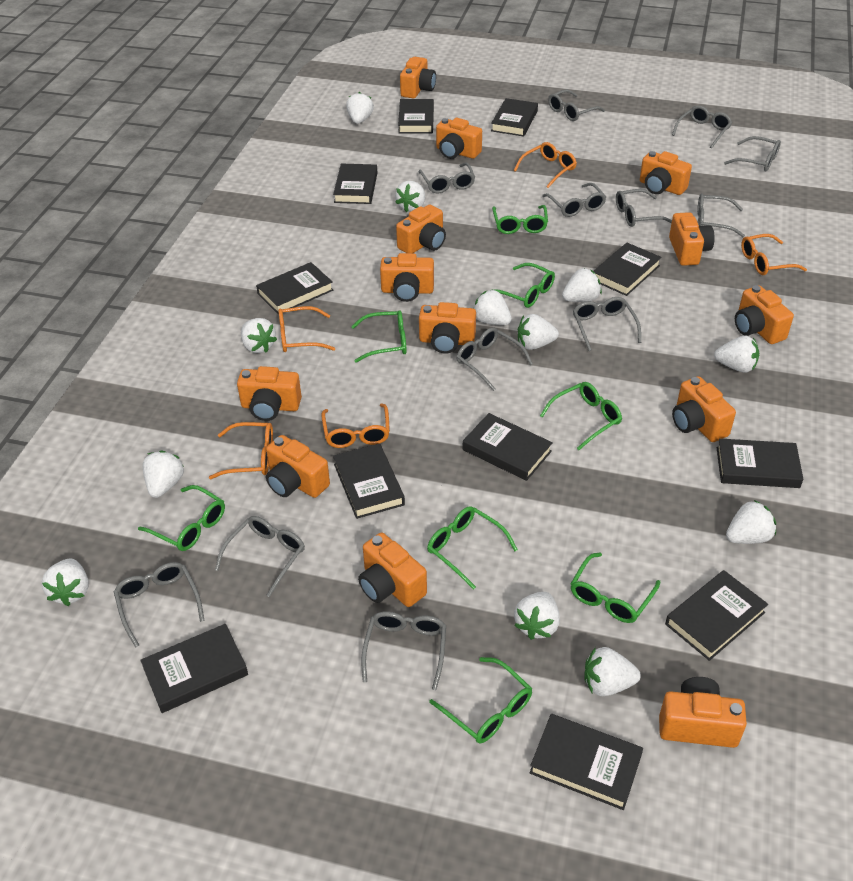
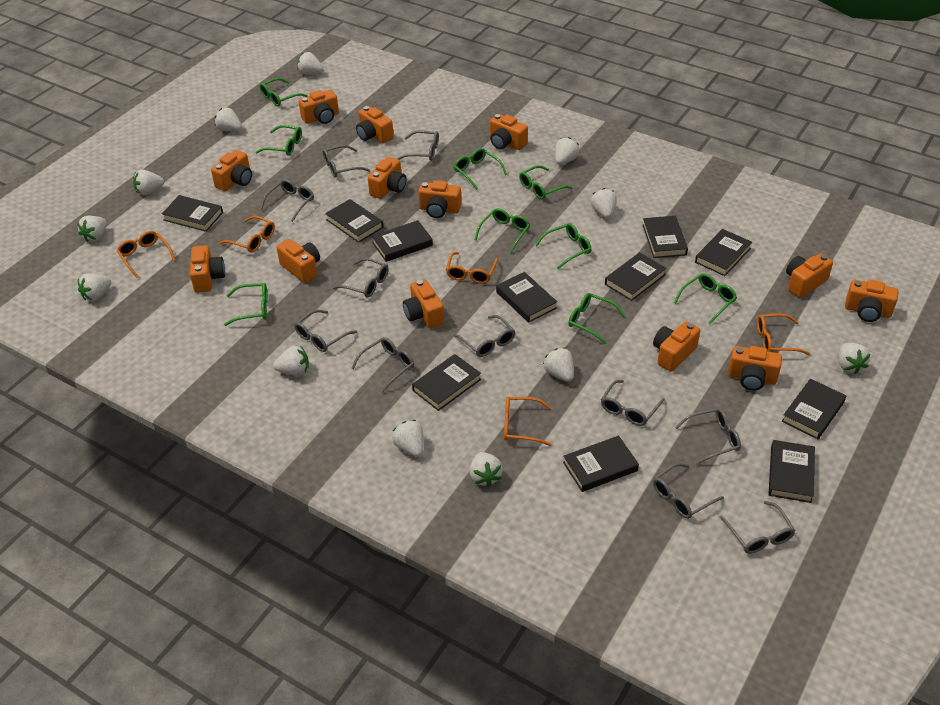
green glasses: [138,485,225,551] [351,310,407,363] [427,506,518,590] [429,657,532,743] [492,205,548,234] [494,263,555,308] [540,382,622,450] [571,552,660,623] = 8 -> [224,283,268,326] [256,125,302,156] [259,78,308,107] [454,148,507,190] [474,208,530,253] [519,165,572,199] [535,223,591,269] [568,293,626,344] [674,273,737,324] = 9
grey glasses: [114,562,205,648] [215,516,305,597] [361,611,446,690] [419,162,475,193] [457,327,533,391] [542,183,606,217] [548,89,605,121] [573,297,641,351] [616,189,672,227] [672,105,732,149] [697,193,745,237] [724,136,781,172] = 12 -> [260,179,314,222] [294,309,357,352] [323,145,370,178] [332,258,389,298] [351,337,414,393] [397,130,439,161] [453,315,515,357] [601,380,665,426] [653,463,724,519] [675,408,741,465] [719,501,796,554] = 11

